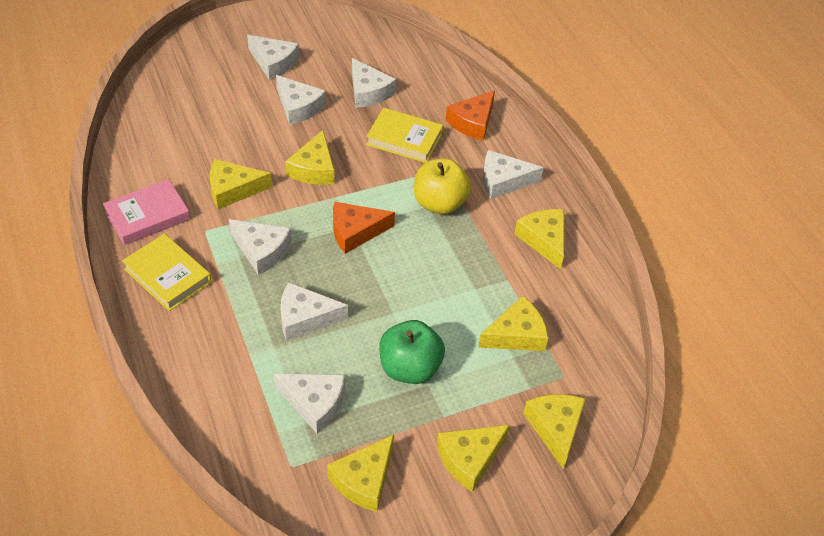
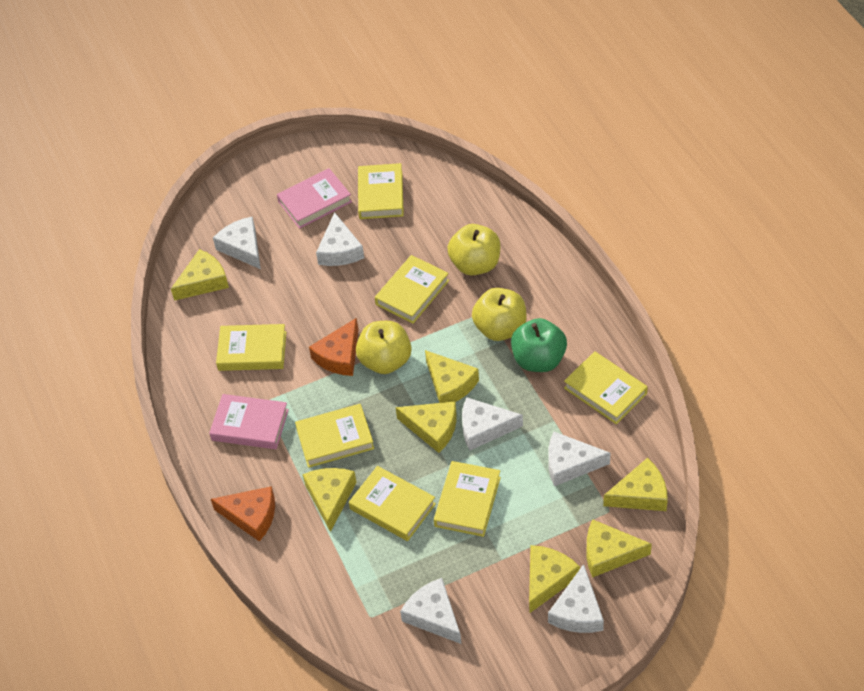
pink book: [103,179,190,245] = 1 -> [209,394,289,449] [277,168,352,229] = 2
white cheese: [229,219,291,275] [247,35,299,80] [274,373,345,434] [276,75,326,125] [281,282,348,341] [352,58,396,108] [483,150,544,199] = 7 -> [213,216,261,269] [316,212,364,266] [400,578,461,644] [462,397,523,450] [548,432,610,486] [548,564,604,633] = 6
yellow apple: [414,158,471,214] = 1 -> [356,321,412,374] [447,224,500,275] [472,288,527,341] = 3
yellow book: [122,234,212,311] [366,108,443,163] = 2 -> [216,324,286,371] [295,404,374,468] [349,466,436,541] [358,163,404,219] [375,255,449,324] [434,461,501,537] [564,351,648,424] = 7

